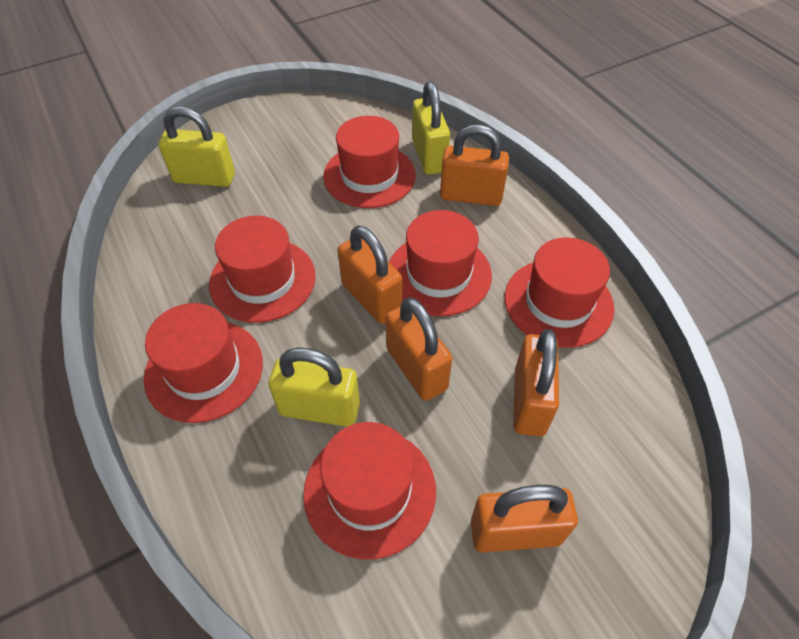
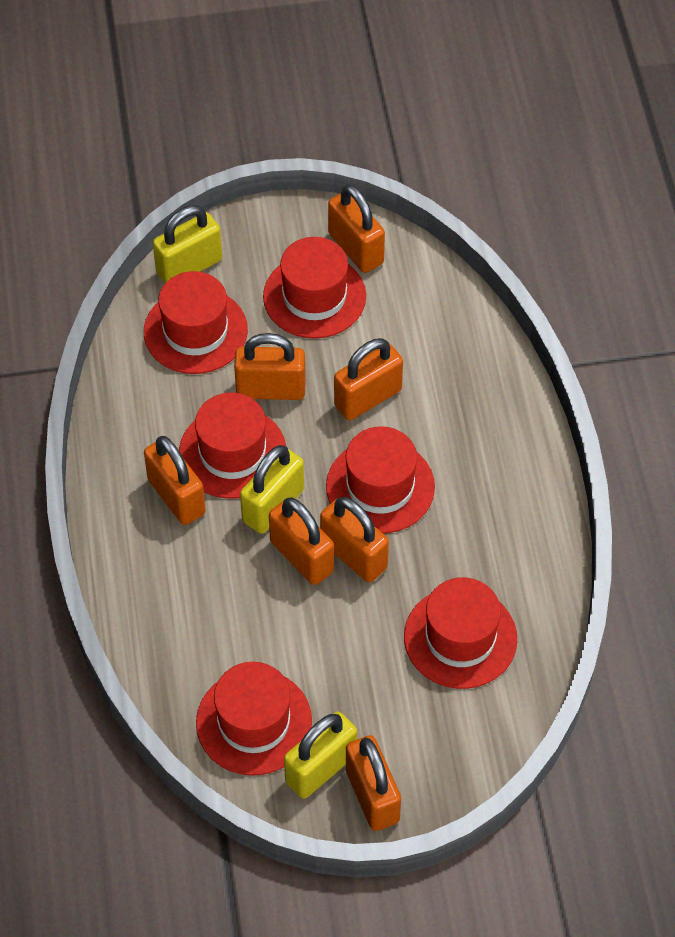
orange padlock: [338,225,402,324] [386,297,452,401] [440,124,509,206] [471,485,578,552] [513,329,559,437] = 5 -> [144,436,206,525] [234,333,306,400] [269,498,334,585] [320,497,389,583] [328,184,385,273] [334,338,403,420] [346,735,401,831] = 7

